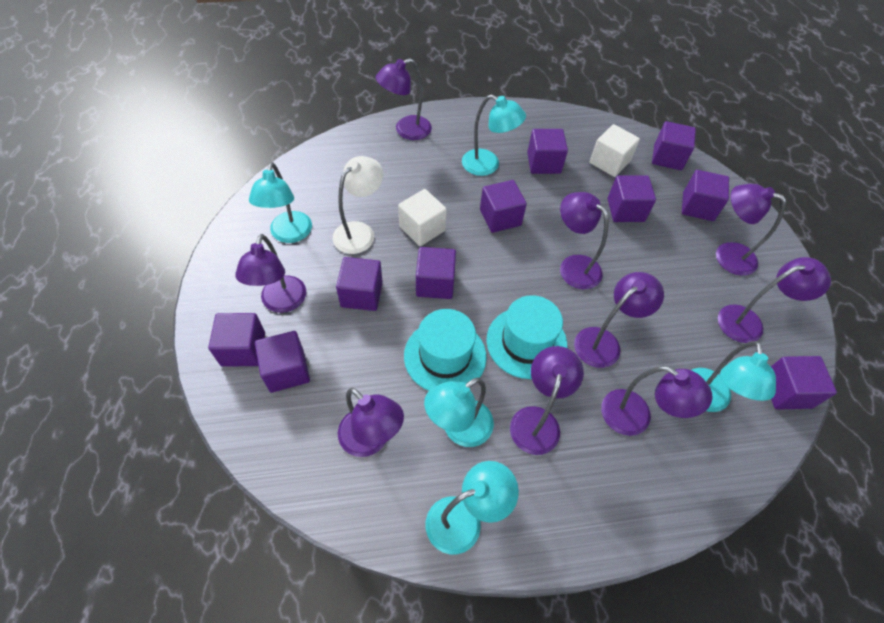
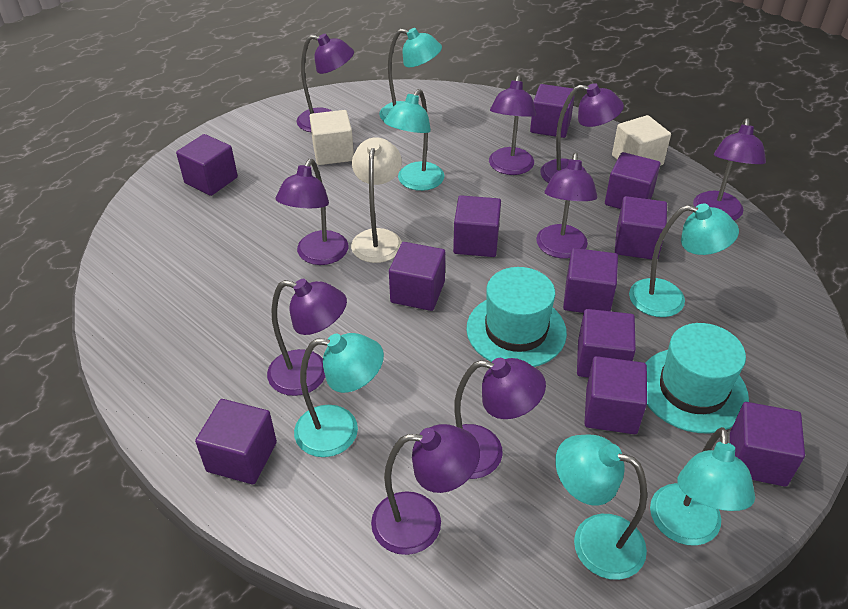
purple cube: [208,313,265,367] [255,331,310,393] [336,257,383,311] [416,247,456,299] [480,180,527,233] [527,129,568,174] [607,175,656,222] [652,121,696,170] [682,170,729,221] [771,356,837,410] = 10 -> [176,134,238,196] [195,399,277,484] [389,242,445,311] [453,195,501,257] [530,84,575,138] [563,248,618,313] [577,309,636,378] [584,356,647,434] [605,152,661,209] [615,196,667,259] [730,402,805,487] = 11
turquoise lamp: [249,162,312,243] [424,378,494,447] [426,461,519,554] [462,94,526,176] [692,341,776,412] = 5 -> [294,333,384,457] [379,28,442,121] [384,89,445,191] [555,435,647,580] [629,204,739,317] [650,427,755,546] = 6

